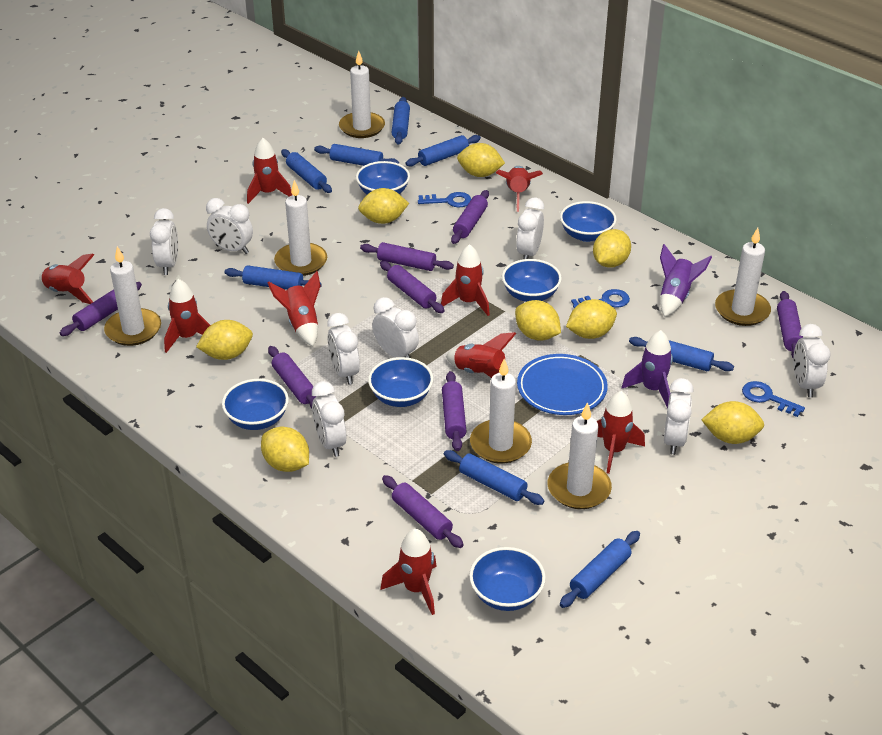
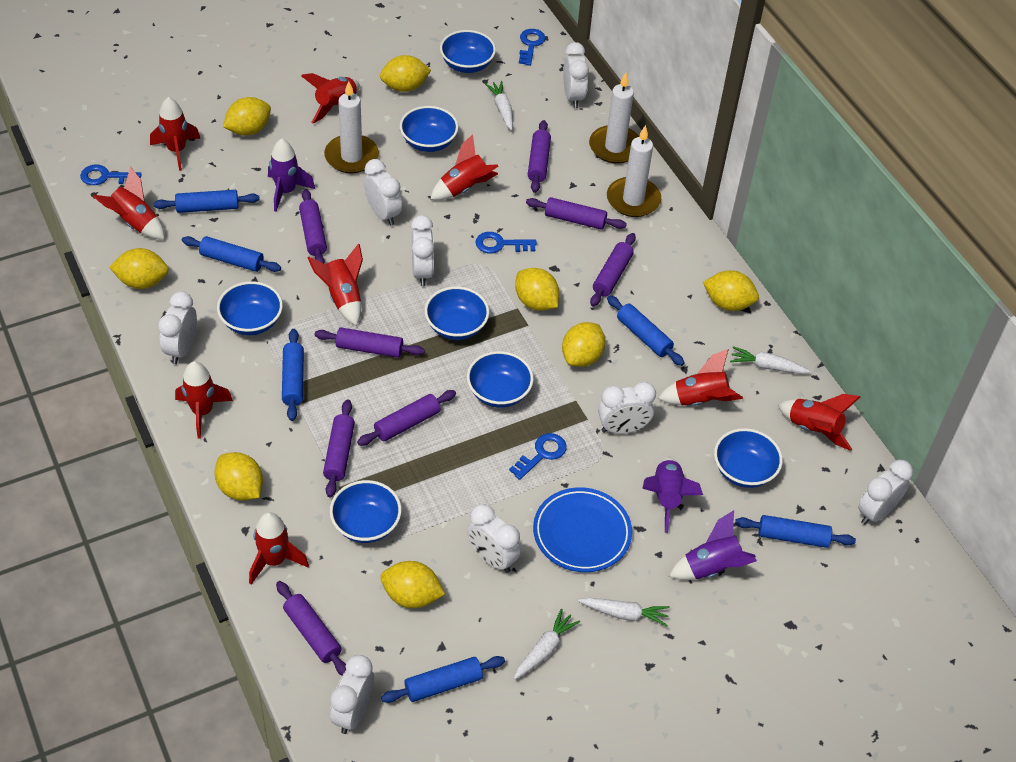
blue bowl: [222,379,289,430] [356,161,410,194] [368,357,433,407] [469,547,546,611] [502,259,562,302] [560,201,617,242] = 6 -> [217,281,283,335] [330,480,402,543] [400,106,459,152] [425,286,489,340] [440,30,496,73] [467,351,534,408] [714,428,783,488] = 7
blue key: [418,192,471,207] [571,289,630,308] [742,381,805,417] = 3 -> [80,165,141,185] [475,232,537,253] [509,433,567,480] [519,29,546,66] = 4
blue rolling pin: [225,265,322,290] [281,149,332,193] [314,144,399,166] [391,97,410,145] [405,135,481,167] [444,450,544,505] [560,531,640,608] [629,337,734,371] = 8 -> [154,190,260,213] [182,236,281,272] [282,329,304,421] [381,656,505,703] [607,295,685,366] [735,515,856,548] = 6
purple rocket: [622,330,673,409] [660,244,712,317] = 2 -> [268,139,315,212] [642,457,703,533] [669,510,757,580] = 3
white candle: [104,246,161,346] [274,180,327,276] [339,51,385,138] [470,359,532,464] [548,402,612,509] [715,228,771,326] = 6 -> [324,81,379,173] [589,72,639,164] [607,125,661,217] = 3
white carrot: none = 0 -> [485,81,513,131] [514,609,580,680] [578,598,670,627] [730,346,811,374] = 4

